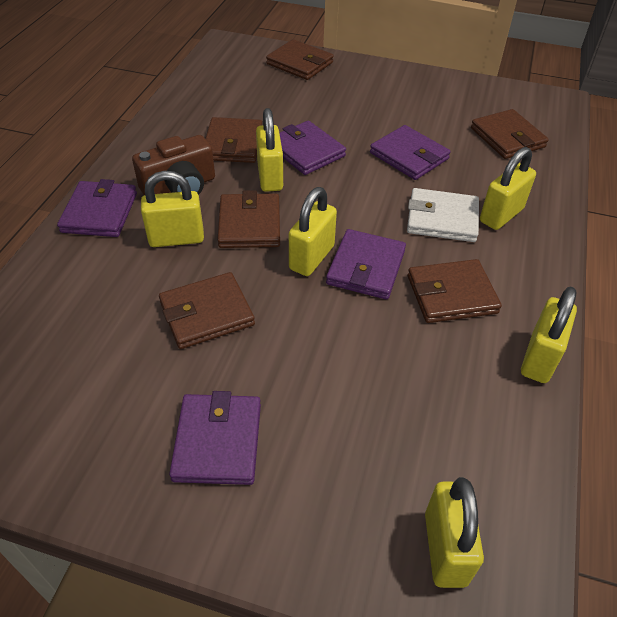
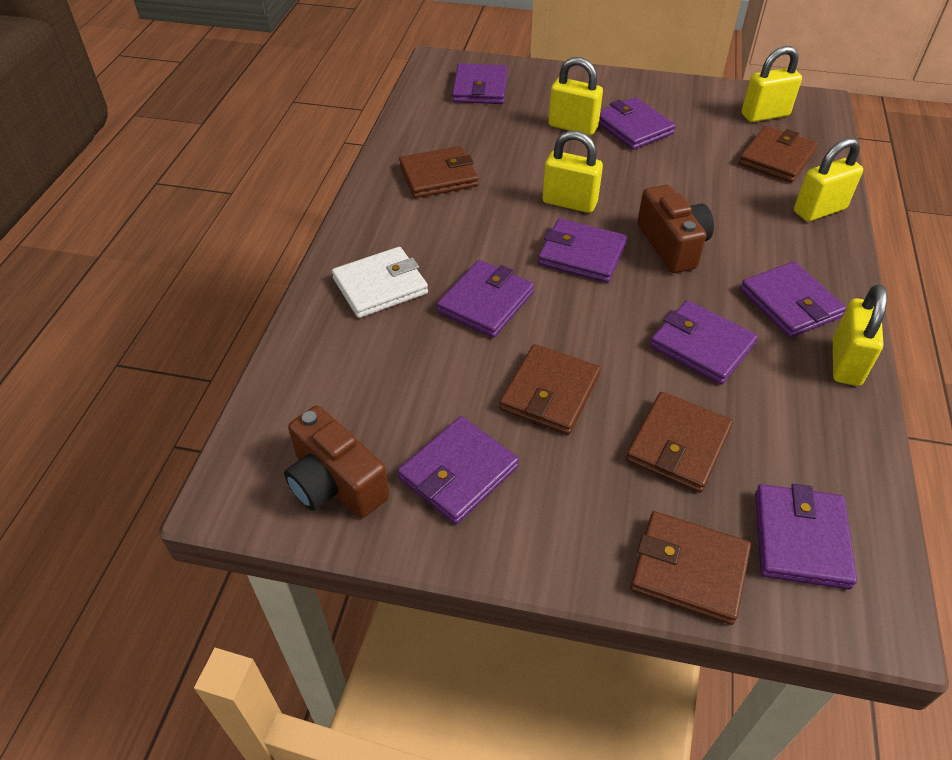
brown camera: [132,135,215,195] = 1 -> [284,406,389,518] [637,185,714,273] = 2
brown wallet: [159,272,255,349] [205,117,262,163] [217,190,280,248] [266,39,334,80] [408,259,502,323] [471,109,549,159] = 6 -> [399,146,478,198] [500,344,601,435] [626,392,733,493] [630,511,751,625] [739,126,818,183] = 5
purple wallet: [57,179,137,237] [169,391,261,485] [279,121,346,175] [326,229,406,300] [370,125,451,180] = 5 -> [398,416,519,524] [437,260,534,338] [452,63,507,104] [538,218,627,283] [599,97,676,150] [650,300,758,385] [740,261,846,338] [755,484,857,589] = 8
yellow padlock: [141,171,204,247] [256,108,283,192] [289,187,337,276] [425,477,484,588] [480,147,536,230] [521,287,577,383] = 6 -> [543,131,603,213] [549,57,603,135] [742,46,802,122] [794,138,863,222] [833,284,887,386] = 5

